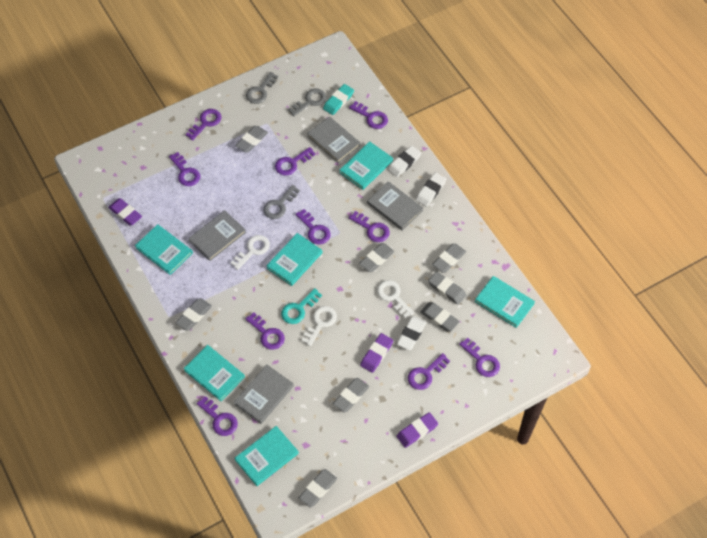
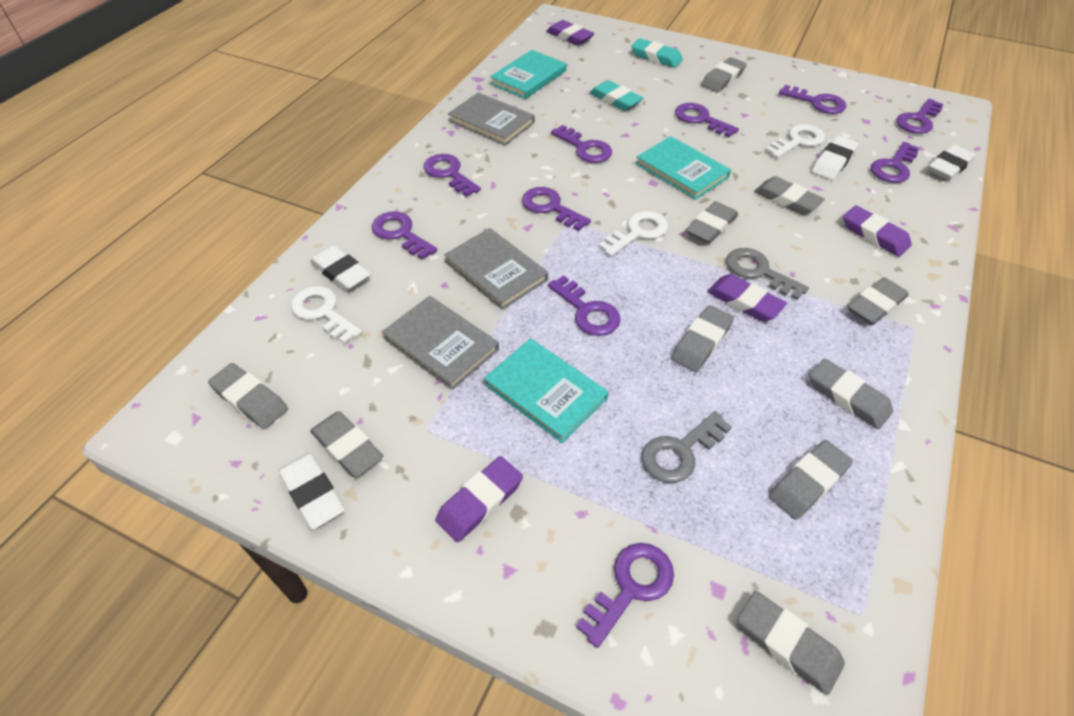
grey book: [188,210,246,261] [234,364,294,424] [307,116,361,163] [367,181,423,231] = 4 -> [382,296,499,390] [444,228,548,310] [448,92,535,145] = 3
grey eraser: [175,298,212,331] [235,126,268,153] [299,469,337,508] [333,378,369,413] [359,243,394,272] [420,302,460,332] [428,271,466,305] [432,243,466,273] = 8 -> [208,363,288,429] [310,411,383,477] [671,305,734,372] [686,201,738,244] [701,57,747,92] [737,591,845,695] [754,176,825,215] [769,440,853,520] [809,359,893,429] [847,277,909,325] = 10
grey key: [246,72,278,104] [263,185,300,219] [288,88,327,116] = 3 -> [642,411,732,483] [726,248,809,300] = 2
purple eraser: [108,198,142,226] [360,333,393,373] [396,412,438,448] = 3 -> [435,456,523,542] [546,20,594,45] [707,274,787,322] [843,205,912,257] = 4
turquoise book: [135,224,193,275] [183,345,245,401] [235,426,299,486] [266,233,323,286] [339,141,393,190] [475,276,535,328] = 6 -> [484,338,608,443] [490,50,567,99] [636,136,731,200] = 3
turquoise eraser: [323,84,354,115] = 1 -> [589,80,643,111] [631,38,683,68] = 2
turquoise key: [281,288,322,324] = 1 -> none = 0
white eraser: [388,146,421,177] [397,316,427,350] [416,172,446,207] = 3 -> [279,453,345,530] [310,245,371,291] [812,136,858,180] [928,144,976,180] = 4

